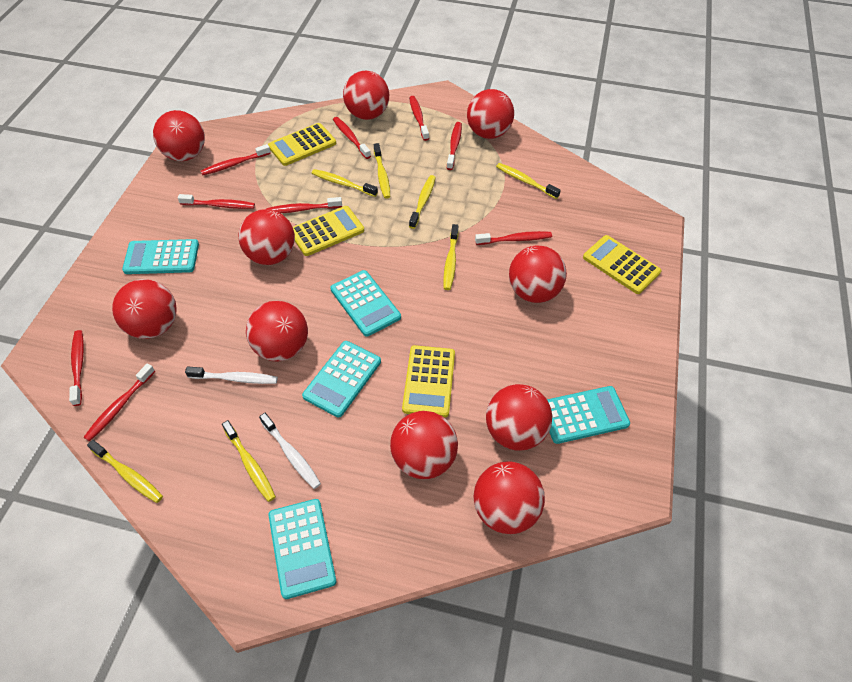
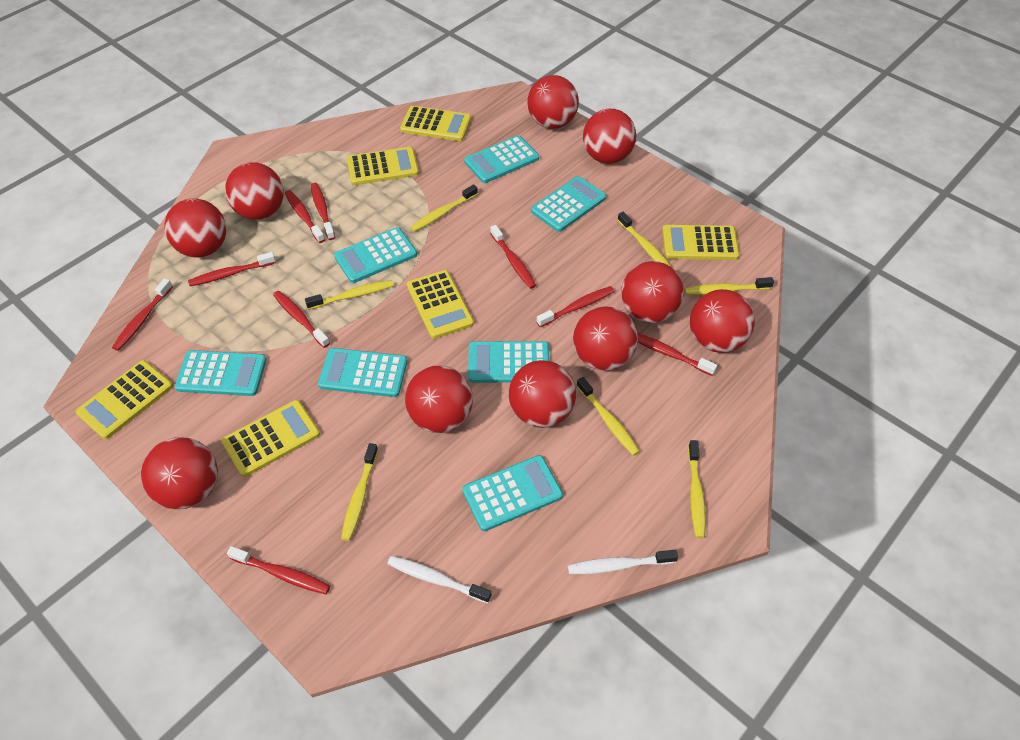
turquoise calculator: [122,239,199,274] [268,499,336,599] [302,341,381,418] [330,270,401,337] [547,386,630,444] = 5 -> [174,350,267,396] [318,348,407,397] [334,227,417,283] [462,455,563,531] [464,135,539,183] [468,341,549,383] [531,176,606,232] = 7
yellow calculator: [268,123,336,166] [293,206,364,256] [402,345,455,418] [583,235,661,294] = 4 -> [76,360,173,439] [221,400,320,477] [347,147,419,185] [400,106,471,141] [407,270,474,339] [662,225,739,260] = 6

